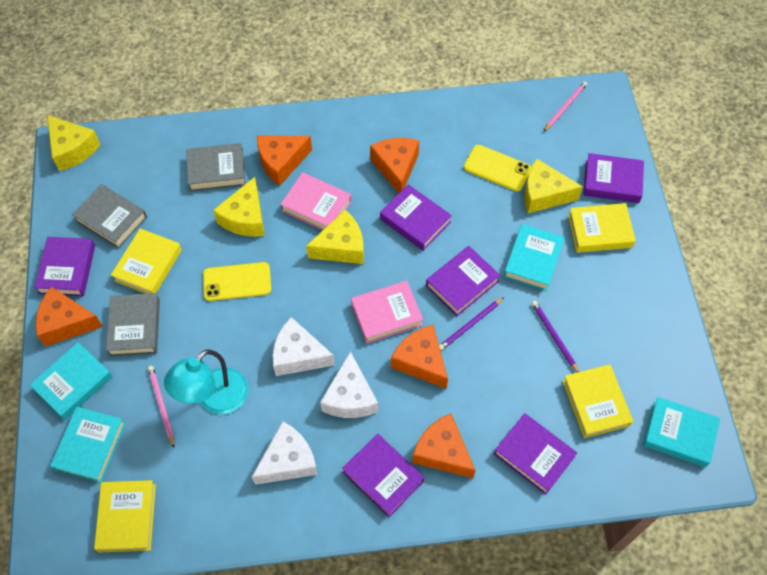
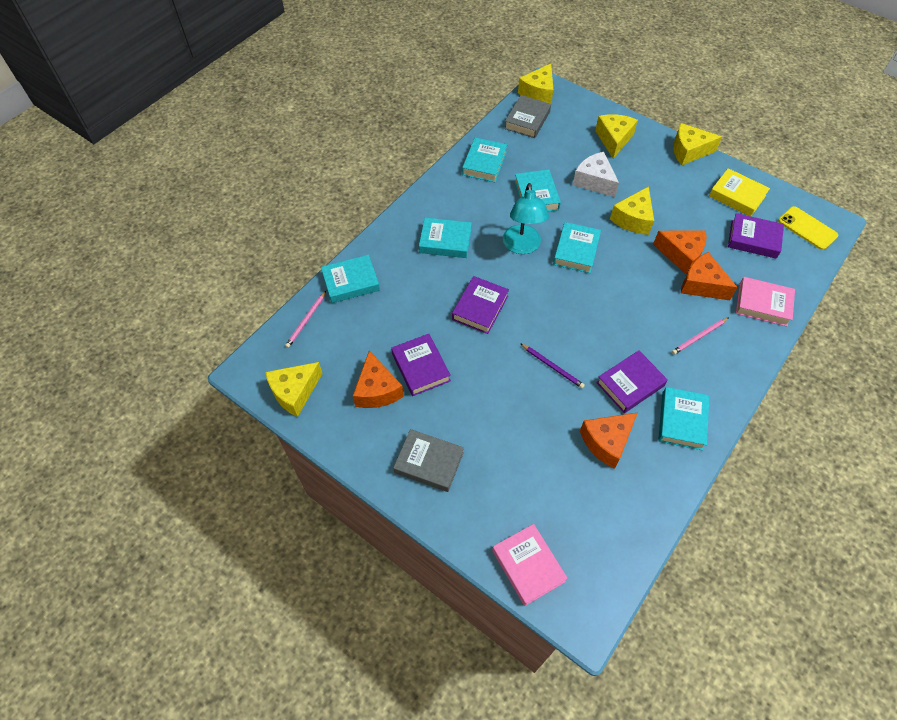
grey book: [72,184,147,249] [106,293,160,356] [186,143,246,191] = 3 -> [393,429,464,492] [504,95,551,138] = 2
orange cheese: [35,287,103,346] [257,136,312,186] [370,138,419,193] [391,325,448,389] [412,413,476,478] = 5 -> [353,351,404,408] [580,413,637,469] [653,230,707,274] [681,252,738,300] = 4
purple book: [34,237,95,297] [342,434,424,517] [380,184,452,251] [426,246,501,316] [494,413,577,495] [583,153,644,203] = 6 -> [391,334,451,396] [452,276,509,334] [596,350,668,413] [728,213,784,259] = 4
purple pencil: [439,297,504,350] [532,301,579,372] = 2 -> [520,343,585,388] = 1
turquoise book: [30,342,113,420] [50,407,126,483] [503,224,565,291] [643,397,720,467] = 4 -> [321,255,380,303] [419,218,472,258] [462,138,507,183] [514,169,561,212] [553,222,601,273] [658,387,709,450] = 6
white cheese: [252,421,318,485] [273,317,335,376] [320,351,378,418] = 3 -> [573,152,619,197] = 1
yellow book: [94,480,156,553] [111,229,182,294] [562,364,633,438] [568,203,636,253] = 4 -> [709,168,770,216] = 1
yellow cheese: [47,115,101,171] [213,177,265,237] [306,210,364,264] [524,159,583,213] = 4 -> [265,362,323,417] [518,64,553,104] [595,114,638,159] [610,186,654,235] [673,123,722,165] = 5
yellow phone: [203,262,271,301] [464,145,531,191] = 2 -> [778,206,838,250] = 1

